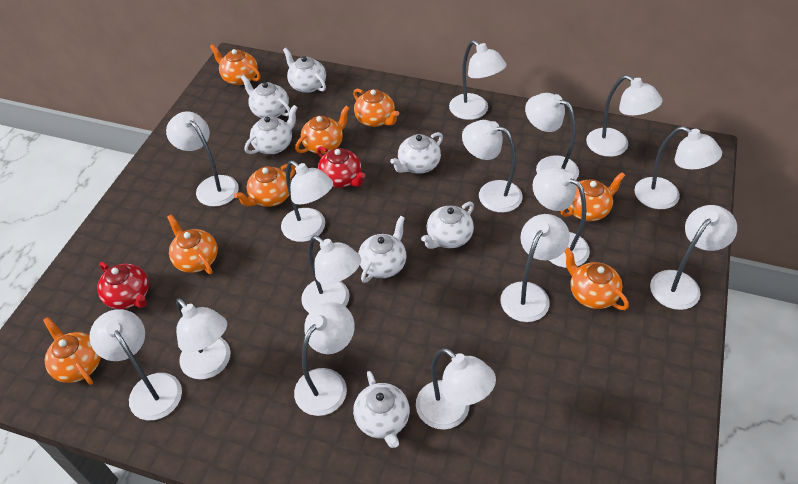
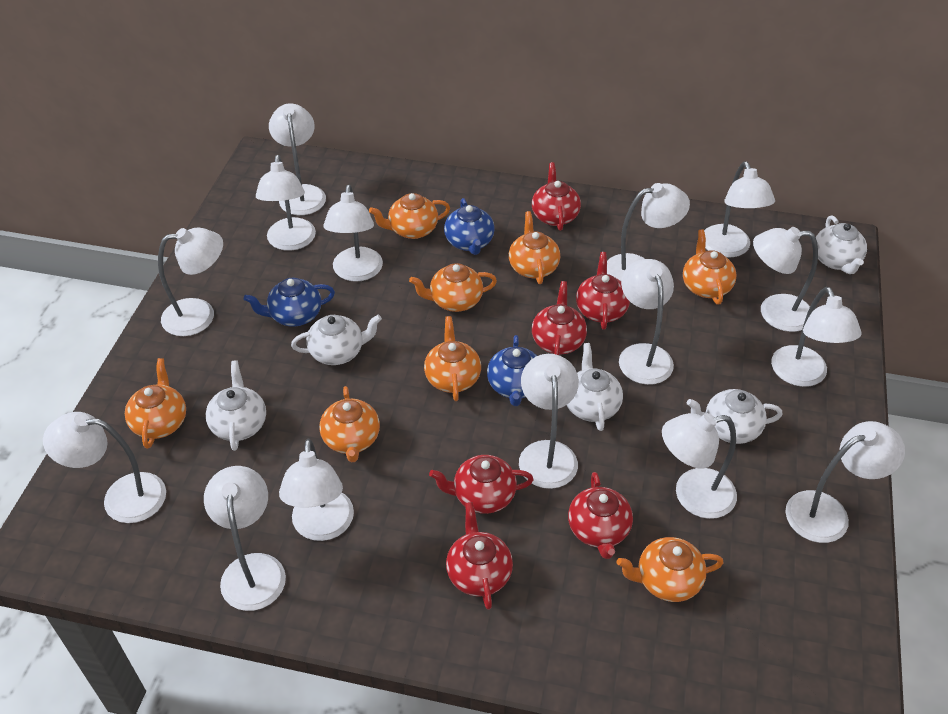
blue teapot: none = 0 -> [244,278,335,327] [444,198,495,255] [487,335,537,406] = 3
red teapot: [97,262,149,309] [317,146,366,188] = 2 -> [429,455,534,514] [446,502,513,610] [532,162,581,231] [532,281,587,355] [568,472,633,559] [576,252,630,330] = 6
white teapot: [241,75,290,118] [245,105,298,154] [283,48,326,93] [353,371,410,448] [358,216,406,283] [390,132,443,174] [421,202,474,249] = 7 -> [206,361,266,451] [291,315,382,365] [567,343,623,431] [687,389,783,444] [816,215,867,274] = 5

